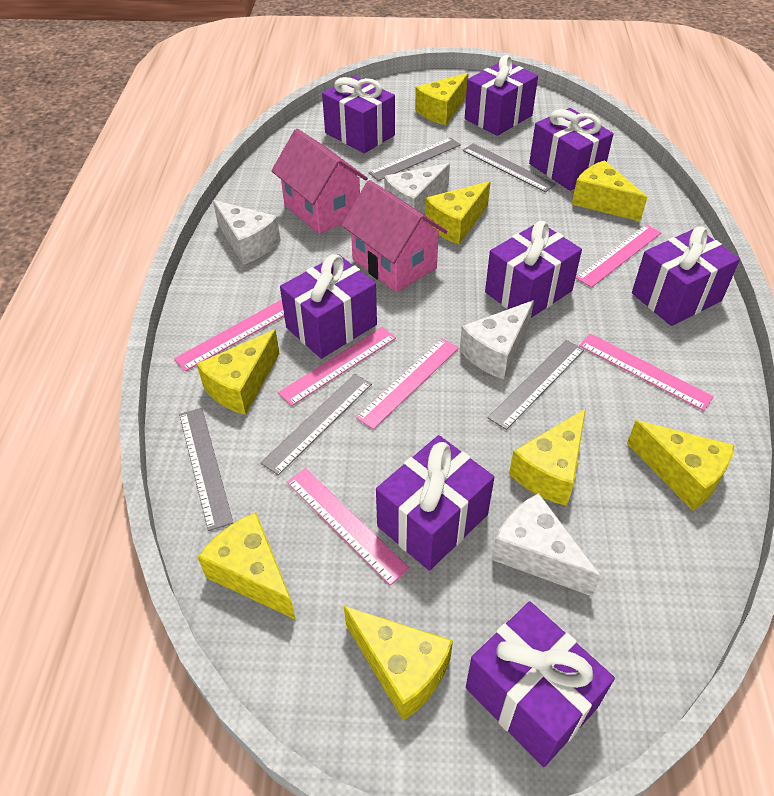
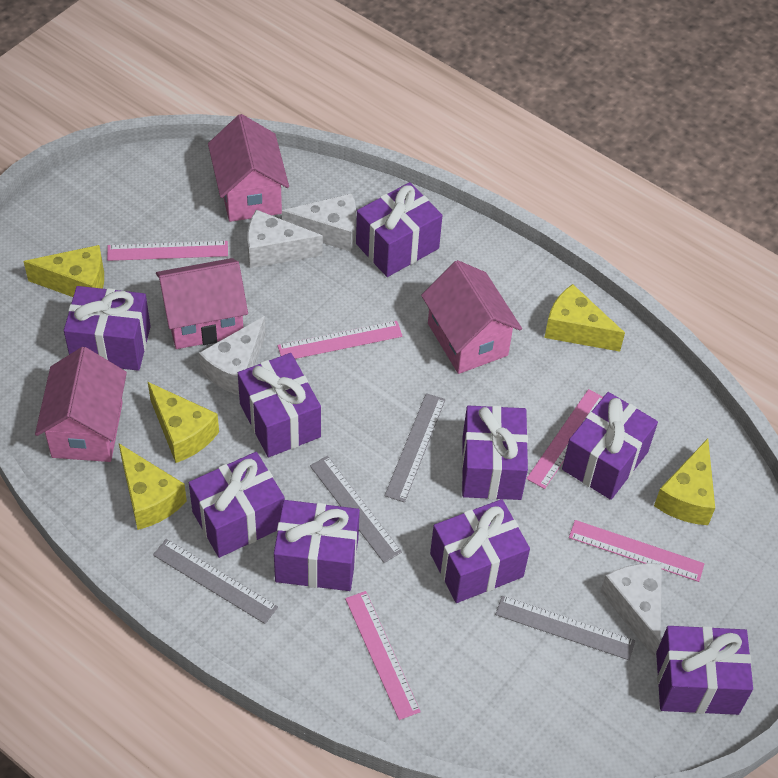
grey ruler: [179,408,233,531] [260,374,372,475] [368,137,461,181] [463,143,556,192] [488,340,584,430] = 5 -> [153,539,278,624] [310,456,402,563] [384,393,445,502] [495,596,635,660] = 4
pink house: [271,129,368,234] [342,180,448,292] = 2 -> [35,347,127,462] [156,258,248,349] [208,114,289,222] [421,260,522,374] = 4
pink ruler: [174,299,284,371] [278,327,396,406] [287,468,410,586] [356,338,459,430] [576,224,661,288] [579,334,714,411] = 6 -> [107,241,228,261] [278,321,403,359] [345,591,421,720] [526,389,603,489] [569,520,705,582] = 5
purple gift: [280,254,377,359] [322,76,395,153] [376,435,494,571] [465,55,538,136] [466,601,615,767] [485,221,582,318] [529,108,614,191] [632,226,740,326] = 8 -> [64,286,151,371] [189,452,285,558] [238,353,321,457] [274,500,360,591] [356,182,442,277] [430,499,530,603] [462,406,528,500] [562,392,658,500] [656,626,753,715] = 9
yellow cheese: [197,330,280,415] [198,512,296,620] [344,606,453,721] [415,73,469,125] [425,181,490,245] [509,408,586,506] [572,160,647,221] [627,420,735,511] = 8 -> [23,245,104,297] [119,444,187,530] [148,382,219,463] [544,284,625,352] [654,438,715,525] = 5

